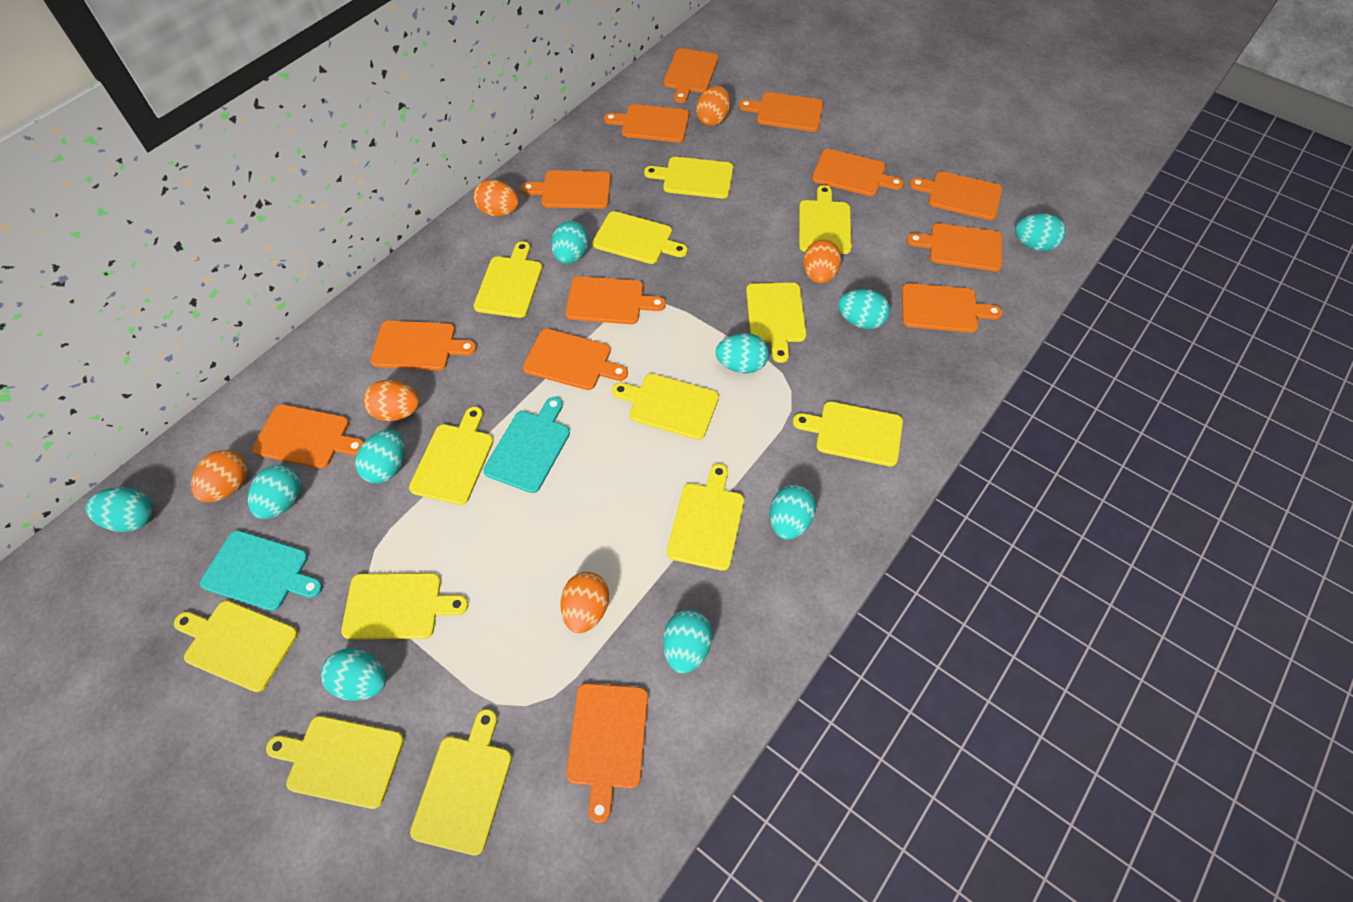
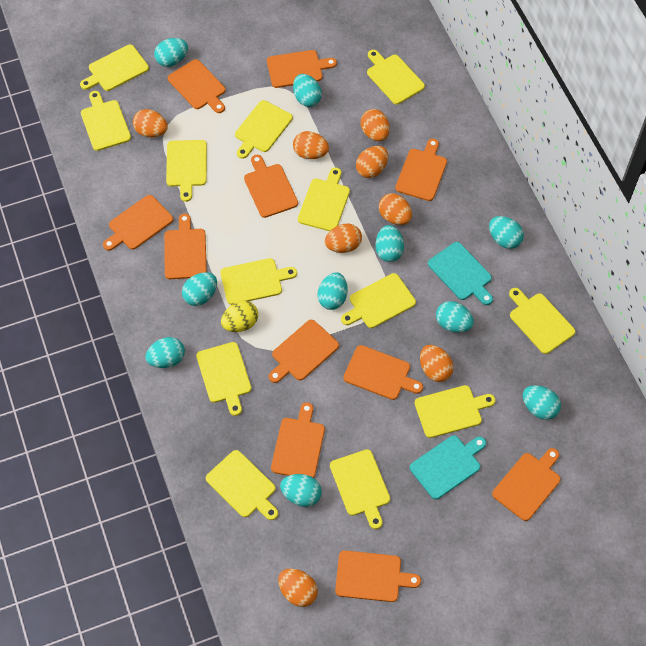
orange cutting board: [252,404,364,469] [370,320,476,370] [521,170,611,209] [523,329,628,390] [566,276,666,324] [566,683,648,823] [604,104,689,142] [664,48,718,103] [739,92,824,132] [812,149,904,196] [902,283,1003,333] [907,223,1002,271] [910,171,1002,220] = 13 -> [103,195,173,251] [164,213,207,279] [168,59,226,113] [244,155,298,218] [267,50,337,88] [269,320,339,383] [271,402,325,478] [335,550,421,602] [343,345,423,400] [395,138,447,201] [492,448,561,521] = 11
orange egg: [191,450,248,502] [363,380,420,421] [473,179,519,216] [560,572,609,633] [696,86,730,126] [803,240,841,283] = 6 -> [133,109,168,137] [278,569,318,607] [293,131,329,159] [325,224,362,253] [356,146,388,178] [361,109,390,141] [379,193,412,225] [420,345,454,382] = 8
yellow egg: none = 0 -> [221,301,258,332] = 1

